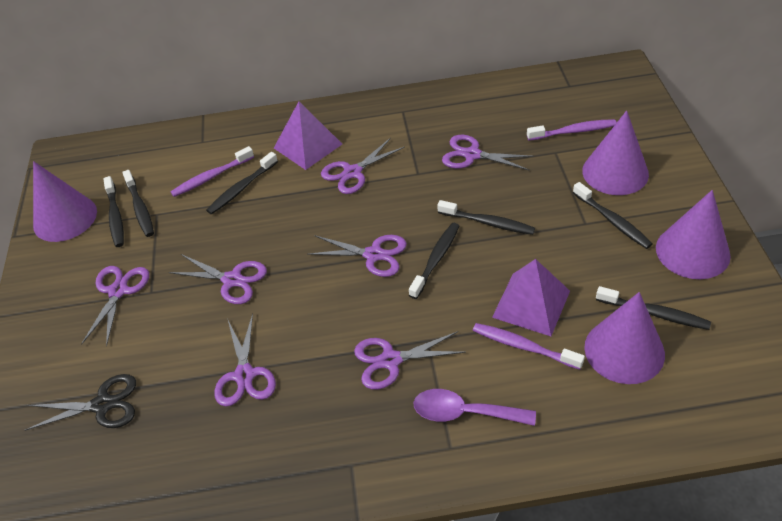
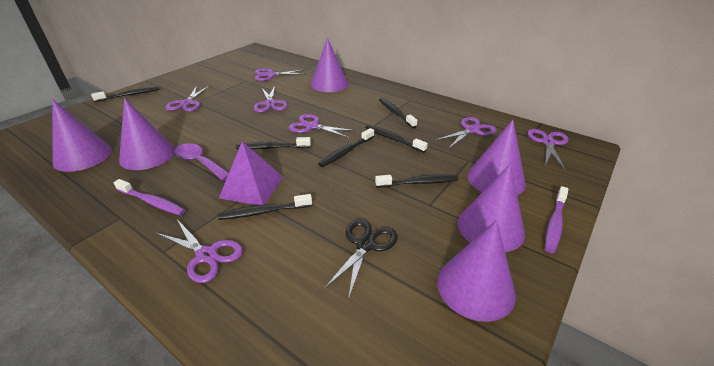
purple cone: [33,161,97,242] [582,111,649,195] [584,292,665,384] [656,190,731,279] = 4 -> [52,99,112,172] [119,98,175,170] [311,38,348,92] [437,220,516,322] [458,164,525,252] [467,120,526,195] = 6
purple pyramid: [274,102,342,170] [492,259,570,336] = 2 -> [219,141,283,205] = 1
purple toothbrush: [170,146,254,197] [473,323,585,370] [527,119,617,141] = 3 -> [114,179,186,215] [545,186,569,254] = 2

